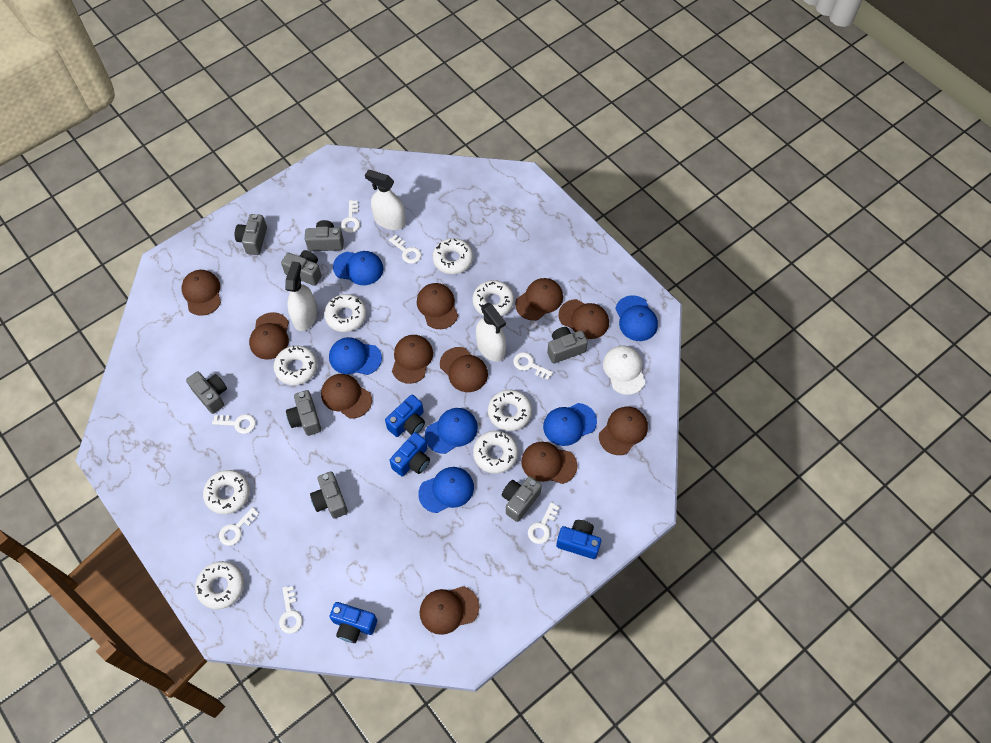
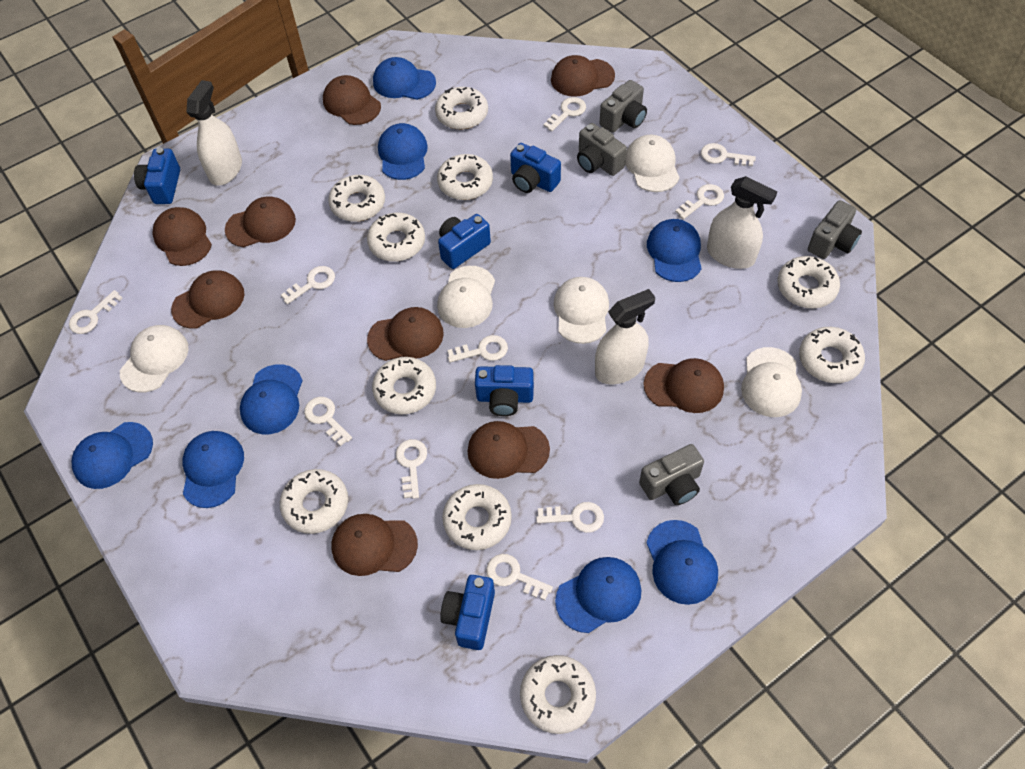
blue camera: [330,602,377,643] [385,395,425,437] [390,432,430,476] [556,520,601,559] = 4 -> [134,148,180,204] [438,214,491,269] [440,575,495,650] [475,365,534,416] [510,143,561,193] = 5
blue cap: [329,337,382,375] [333,251,384,285] [418,467,474,513] [425,408,478,454] [543,403,597,446] [615,295,658,341] = 6 -> [72,422,153,489] [182,431,244,508] [240,364,303,434] [373,57,436,100] [378,123,428,180] [555,557,641,633] [647,219,702,282] [647,520,718,605] = 8
brown cap: [181,270,221,316] [249,312,289,360] [321,374,372,418] [392,335,433,384] [417,283,458,329] [420,586,479,635] [440,347,488,392] [515,278,563,321] [521,442,577,484] [558,299,609,339] [599,407,648,455] = 11 -> [152,207,212,266] [171,270,244,329] [225,197,296,247] [323,75,381,125] [331,514,418,576] [367,307,444,361] [468,421,550,479] [551,55,615,97] [643,358,724,413] = 9
grey camera: [186,371,227,414] [235,214,267,255] [281,250,322,286] [286,390,321,436] [305,220,344,251] [310,471,348,519] [502,476,542,522] [547,327,588,364] = 8 -> [577,123,627,176] [600,80,647,133] [639,444,704,505] [808,200,862,259] = 4
white cap: [603,345,645,395] = 1 -> [120,325,189,392] [437,266,495,328] [553,277,609,344] [625,135,680,192] [741,347,802,417] = 5
white donut: [195,561,244,610] [203,470,250,514] [274,346,317,385] [324,294,367,332] [433,238,473,274] [472,280,514,316] [473,431,518,474] [488,390,532,431] = 8 -> [280,469,348,534] [328,175,385,222] [367,213,425,262] [372,357,436,415] [435,87,488,129] [437,154,493,200] [442,484,512,550] [520,655,596,734] [777,256,840,309] [799,327,865,383] = 10
white key: [212,414,256,434] [219,507,259,546] [279,586,303,634] [341,200,360,233] [389,235,421,264] [513,352,553,380] [528,502,560,544] = 7 -> [69,290,122,334] [281,266,335,304] [304,397,352,446] [396,439,427,499] [447,335,508,362] [486,554,553,600] [536,502,604,533] [543,97,586,131] [675,184,724,219] [701,143,756,167] = 10

